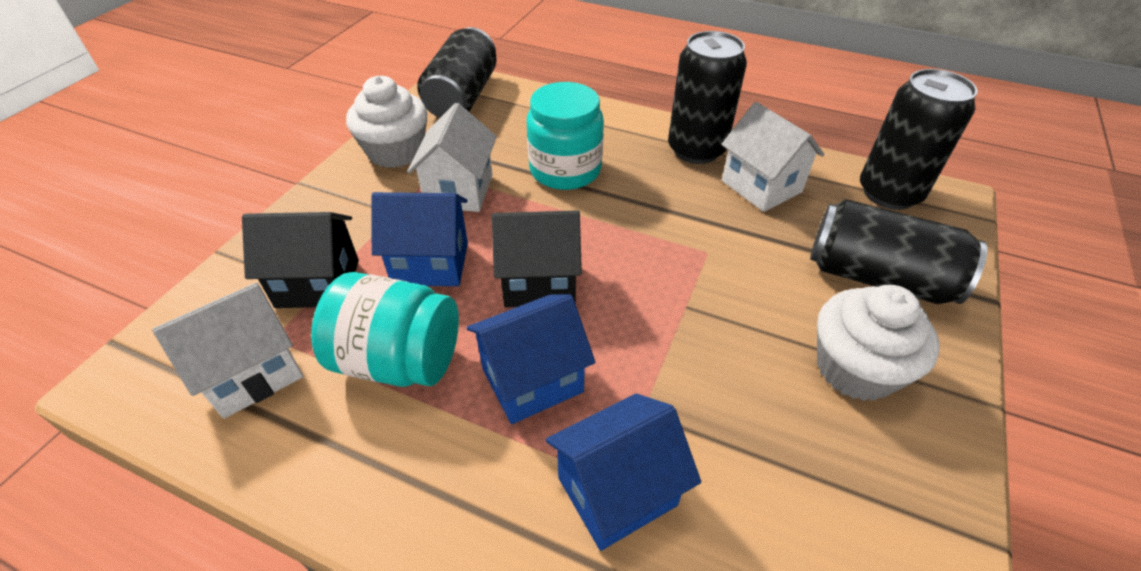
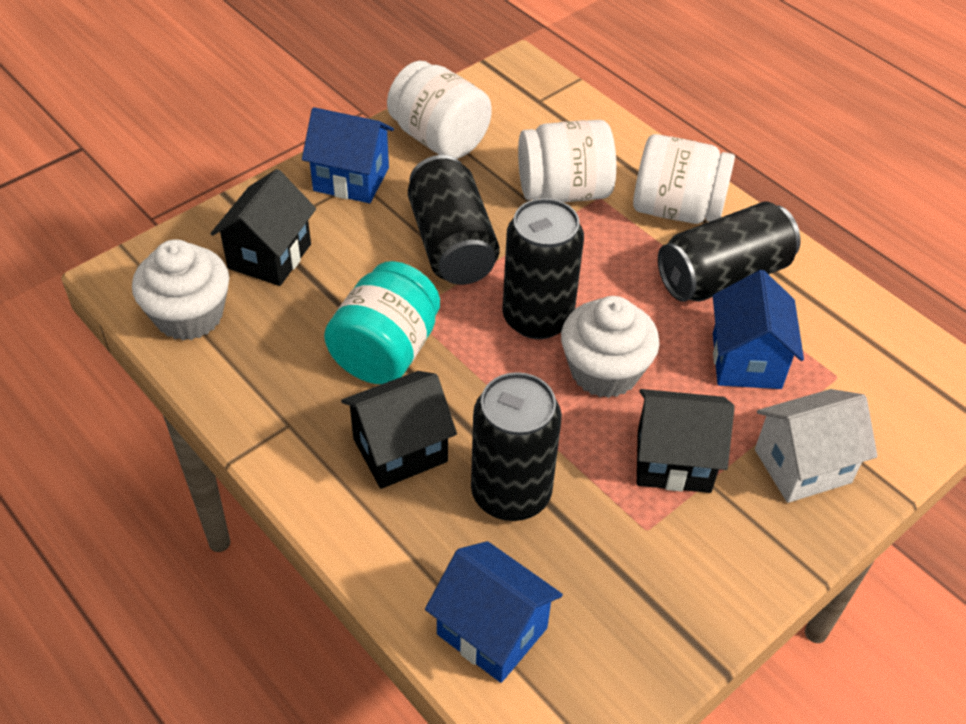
black house: [242,212,359,308] [492,210,582,307] = 2 -> [211,169,316,286] [341,371,457,489] [637,389,735,493] = 3
turquoise jar: [311,272,459,387] [527,82,604,190] = 2 -> [324,261,440,384] = 1
white house: [152,283,303,419] [407,103,497,212] [721,102,825,212] = 3 -> [755,389,878,503] = 1
white jar: none = 0 -> [387,61,492,159] [518,120,616,202] [633,134,735,224] = 3

